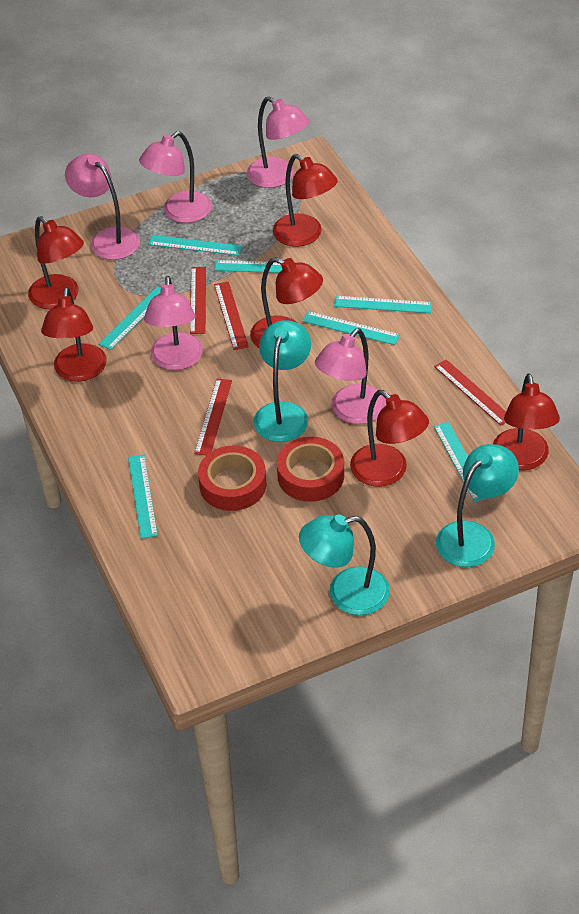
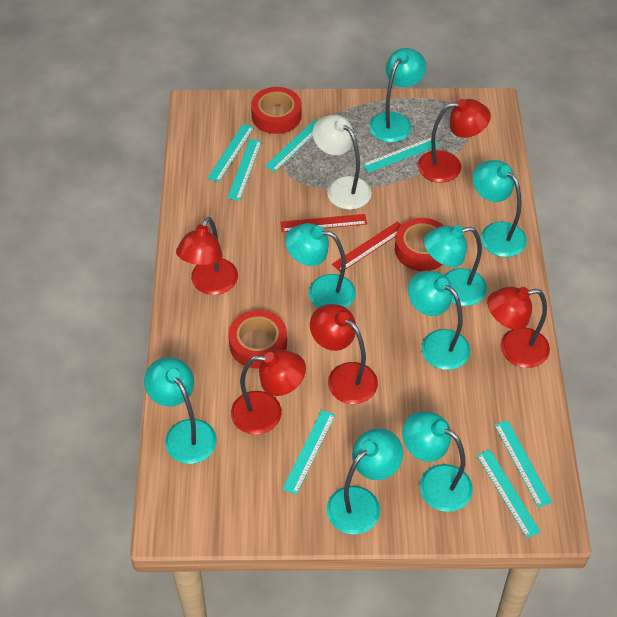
pink lamp: [65,154,140,260] [139,131,212,223] [144,276,203,370] [247,96,309,188] [315,328,386,424] = 5 -> none = 0
red lamp: [28,216,84,309] [41,287,107,382] [250,257,323,348] [273,154,338,247] [350,390,429,487] [493,373,560,470] = 6 -> [176,217,238,295] [231,350,306,435] [310,304,378,404] [418,99,491,183] [487,286,550,368] = 5
red ruler: [190,267,206,334] [194,378,232,455] [214,282,249,350] [434,359,506,426] = 4 -> [281,214,367,232] [332,222,401,272] = 2
red tape: [198,445,267,511] [277,437,344,502] = 2 -> [228,310,287,368] [251,87,302,134] [395,218,444,271] = 3
turquoise lamp: [253,320,311,442] [299,514,390,615] [436,444,519,567] = 3 -> [144,357,217,464] [285,223,356,308] [326,428,403,534] [369,48,426,143] [403,411,473,512] [408,271,470,370] [424,225,487,306] [473,160,527,257] = 8
white lamp: none = 0 -> [313,115,372,210] = 1

